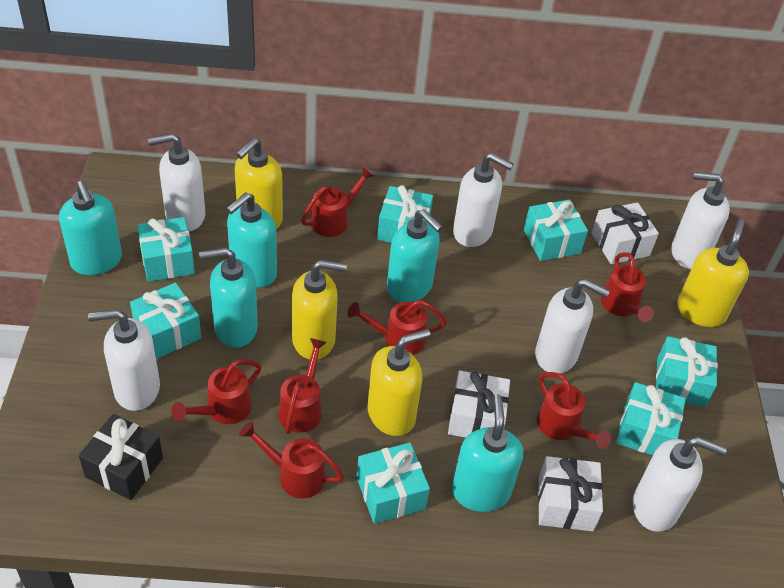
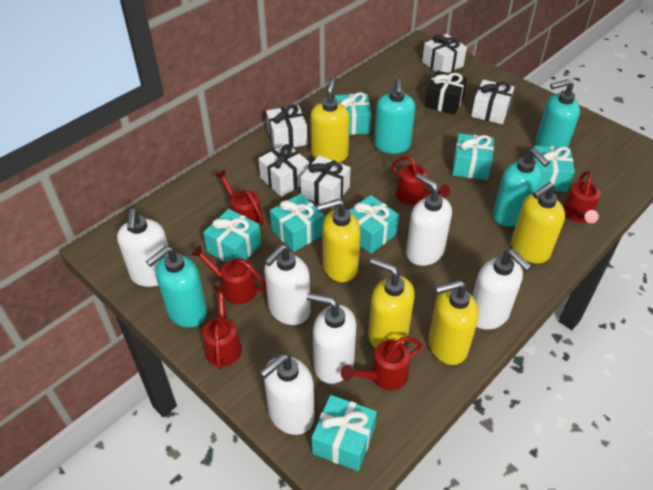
red watering can: [172,359,261,424] [239,421,344,498] [278,338,327,434] [301,167,374,237] [347,300,447,355] [537,372,611,449] [601,252,654,322] = 7 -> [191,245,266,304] [202,286,242,369] [215,169,264,226] [341,337,423,390] [392,156,450,205] [563,171,601,223] = 6
turquoise soap dispenser: [59,181,122,275] [199,247,258,348] [226,192,277,288] [387,209,443,302] [452,394,523,512] = 5 -> [146,246,207,328] [374,78,415,154] [493,148,550,227] [535,79,580,148] = 4
white gift: [448,371,510,438] [538,456,603,531] [592,202,659,264] = 3 -> [258,144,309,197] [266,104,308,149] [301,156,350,209] [422,34,467,73] [471,80,515,124] = 5
yellow soap dispenser: [235,138,283,229] [292,260,347,360] [368,329,430,436] [677,219,749,327] = 4 -> [310,76,350,163] [317,199,361,282] [368,258,415,348] [428,280,479,365] [511,182,565,263] = 5

